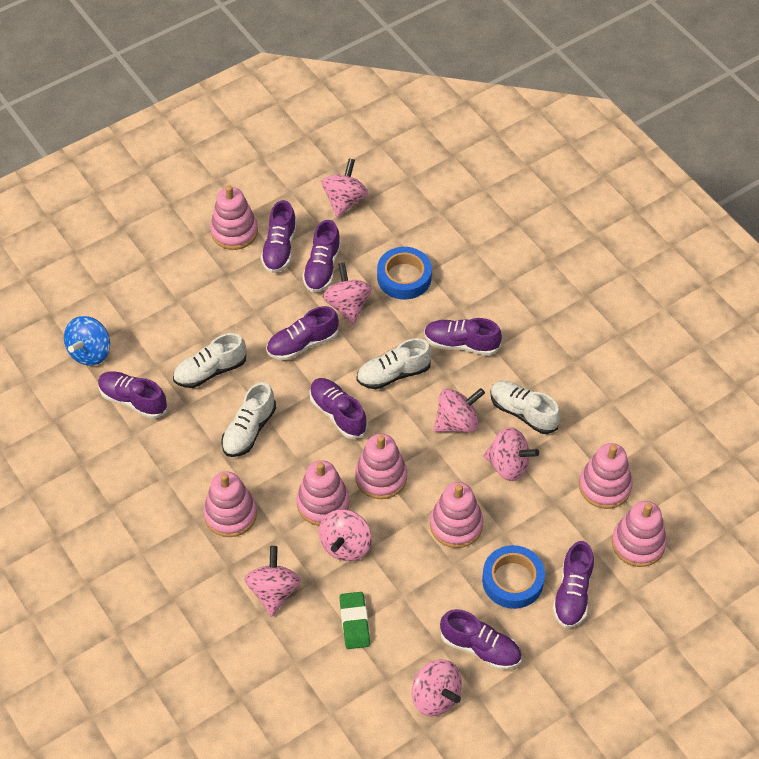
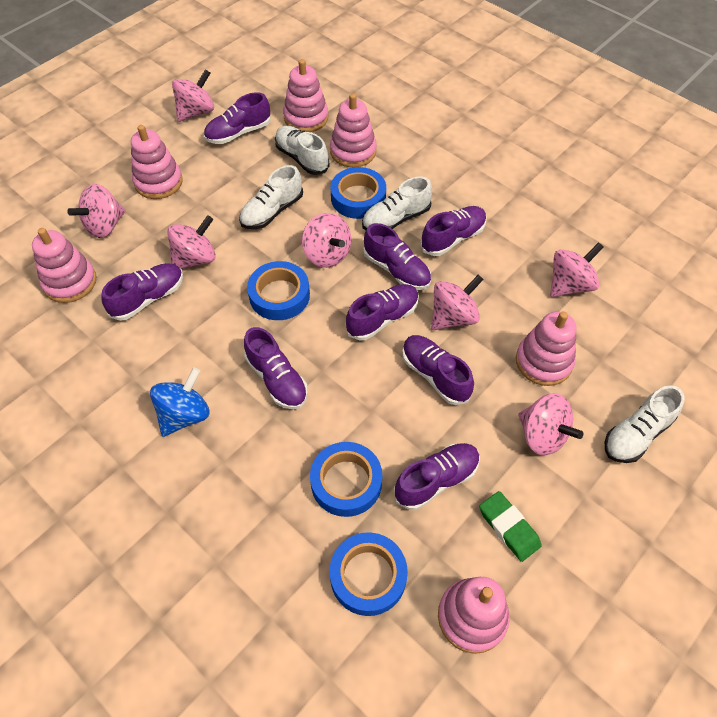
blue tape: [377,247,432,299] [482,545,545,609] = 2 -> [247,261,310,320] [310,442,382,517] [330,532,408,616] [331,167,386,219] = 4
pink stacking toy: [203,471,257,537] [210,185,258,250] [296,460,349,526] [355,434,407,499] [430,482,483,548] [579,443,633,509] [612,501,667,567] = 7 -> [32,228,97,303] [131,125,183,199] [283,59,328,132] [330,94,377,168] [438,577,510,654] [516,311,577,386] = 6

